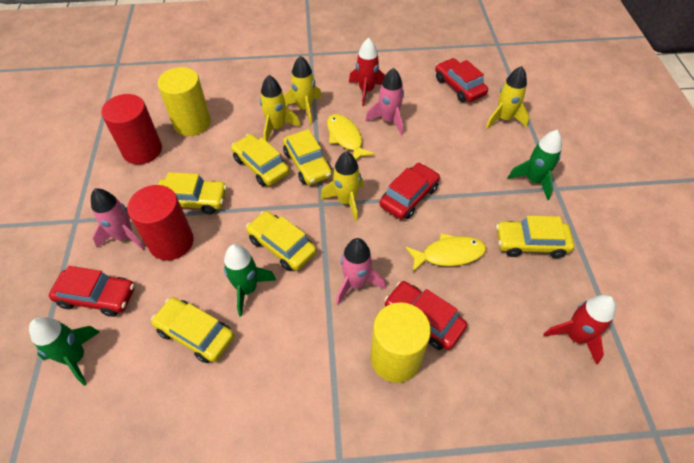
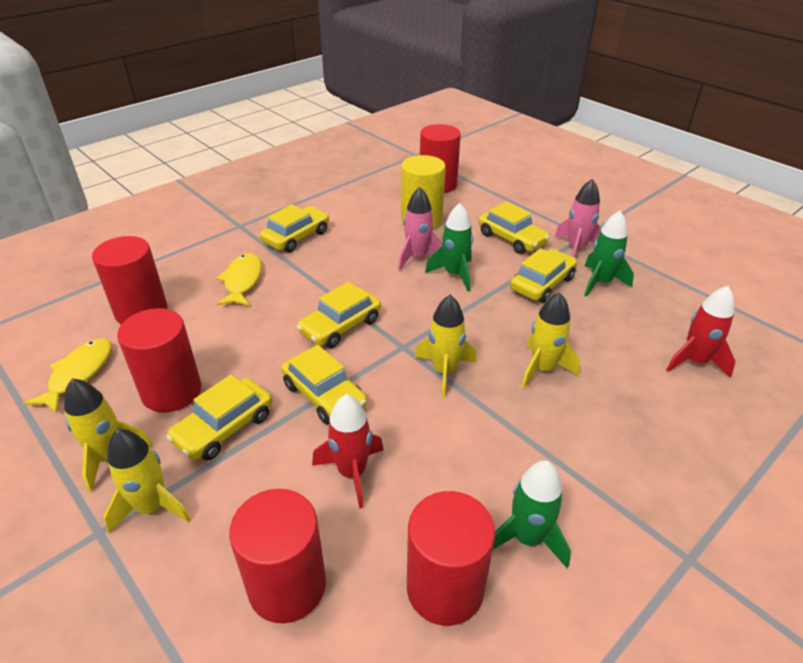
pink rocket: [91,188,145,251] [336,238,386,305] [365,68,404,136] = 3 -> [398,187,442,270] [555,179,601,257] = 2
red car: [49,266,135,317] [379,163,440,219] [384,281,467,350] [435,58,488,102] = 4 -> none = 0
red cylinder: [101,94,162,165] [127,185,194,260] = 2 -> [92,236,167,324] [117,308,201,413] [229,489,326,623] [407,491,495,626] [420,124,461,193] = 5
yellow cylinder: [158,67,211,136] [370,302,431,383] = 2 -> [401,155,446,229] = 1

